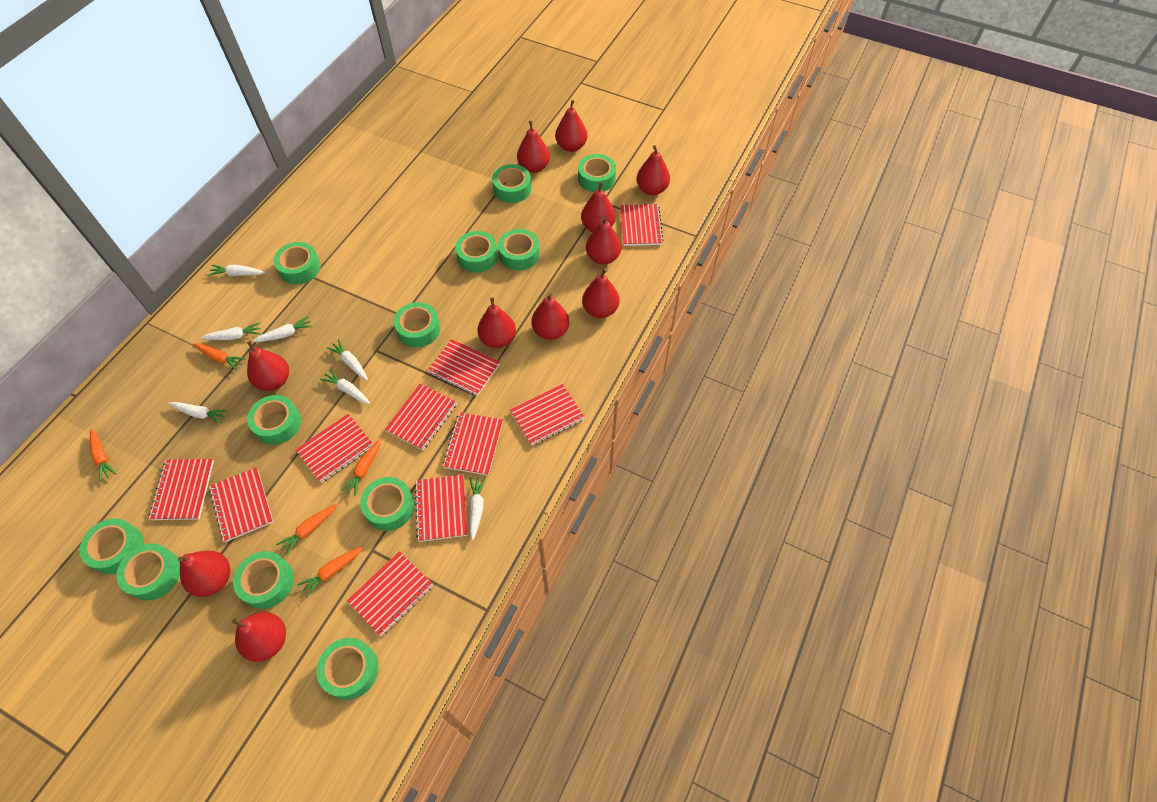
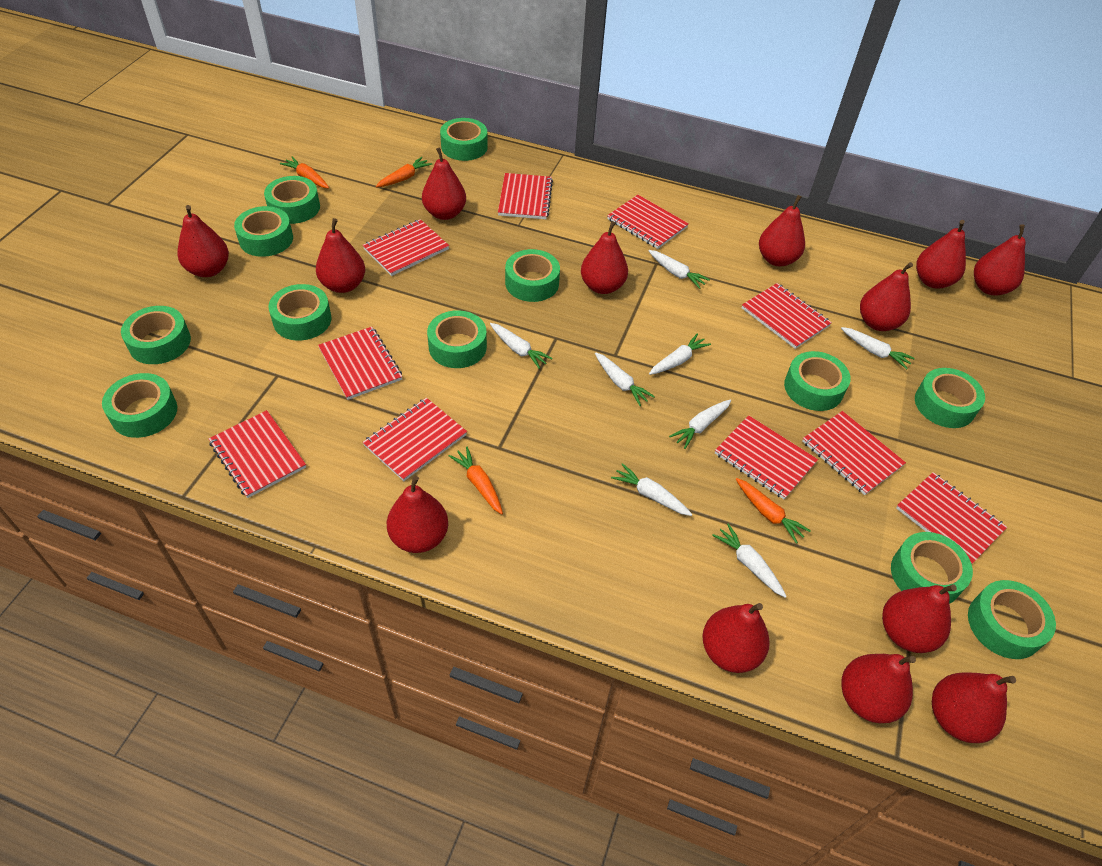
orange carrot: [90,429,116,482] [193,343,246,370] [276,504,337,556] [297,547,363,598] [341,439,381,496] = 5 -> [280,156,329,189] [376,157,432,187] [449,446,503,515] [736,478,811,544] = 4
red pear: [178,550,230,597] [232,612,286,662] [247,341,289,391] [477,297,516,348] [517,121,550,173] [531,293,569,340] [555,100,587,152] [581,182,616,232] [582,269,619,318] [586,217,621,265] [636,145,670,195] = 11 -> [177,205,229,277] [316,218,365,293] [387,476,448,553] [422,147,466,220] [581,221,628,294] [702,603,770,673] [759,195,805,266] [841,654,916,723] [860,262,913,331] [882,584,957,653] [916,220,966,289] [932,672,1016,743] [974,224,1026,295] = 13
white carrot: [168,402,228,424] [201,323,261,340] [208,265,265,276] [253,316,313,342] [320,369,371,404] [327,339,368,380] [469,477,486,540] = 7 -> [490,323,552,369] [595,352,655,406] [611,463,692,516] [648,250,710,289] [649,334,711,375] [669,399,731,449] [712,523,787,598] [841,327,915,369] = 8

